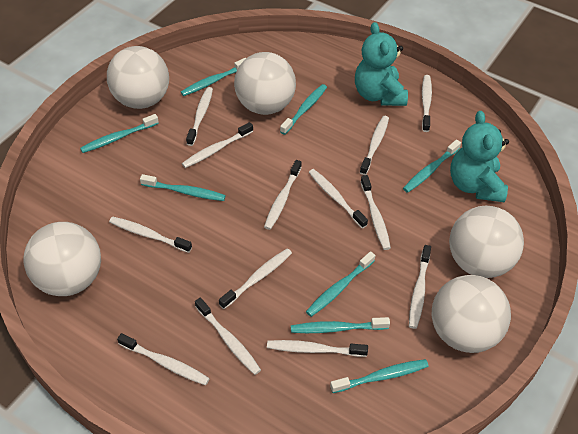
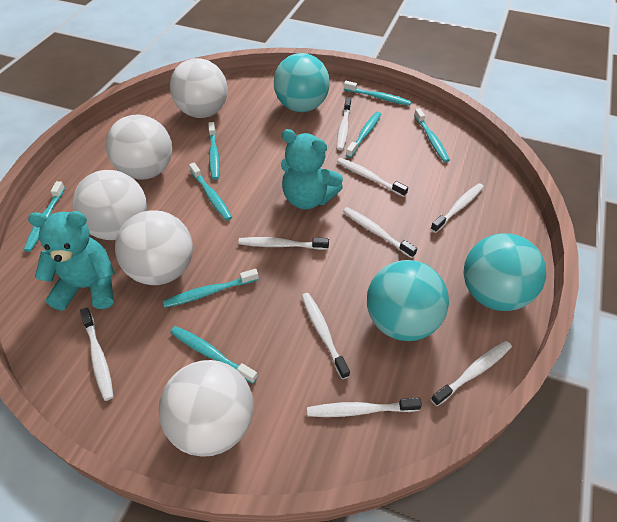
turquoise ball: none = 0 -> [274,53,330,112] [367,260,449,341] [463,233,546,311] = 3
white toothbrush: [109,216,192,253] [117,333,210,385] [182,122,253,168] [186,87,213,146] [195,298,261,375] [219,248,292,309] [264,160,302,230] [267,340,368,357] [309,169,368,228] [360,116,389,175] [360,175,391,250] [409,245,431,329] [422,75,432,132] = 13 -> [80,308,114,401] [238,237,329,250] [302,293,350,379] [307,398,422,417] [337,97,351,151] [337,158,408,197] [343,207,417,258] [430,183,484,233] [431,341,512,406] = 9

